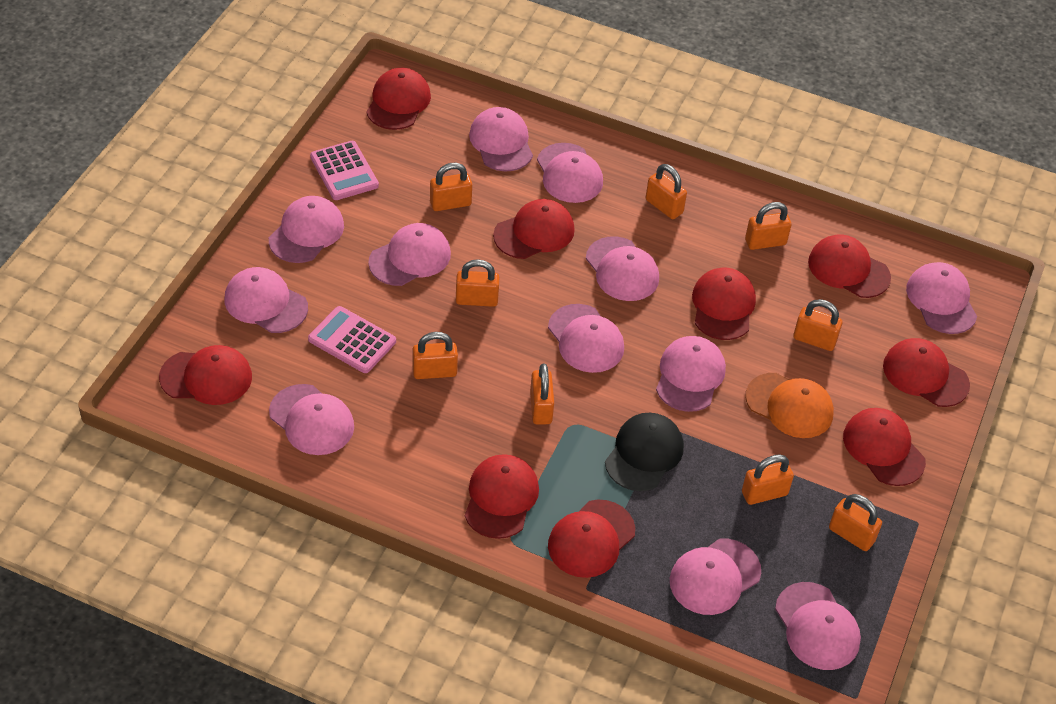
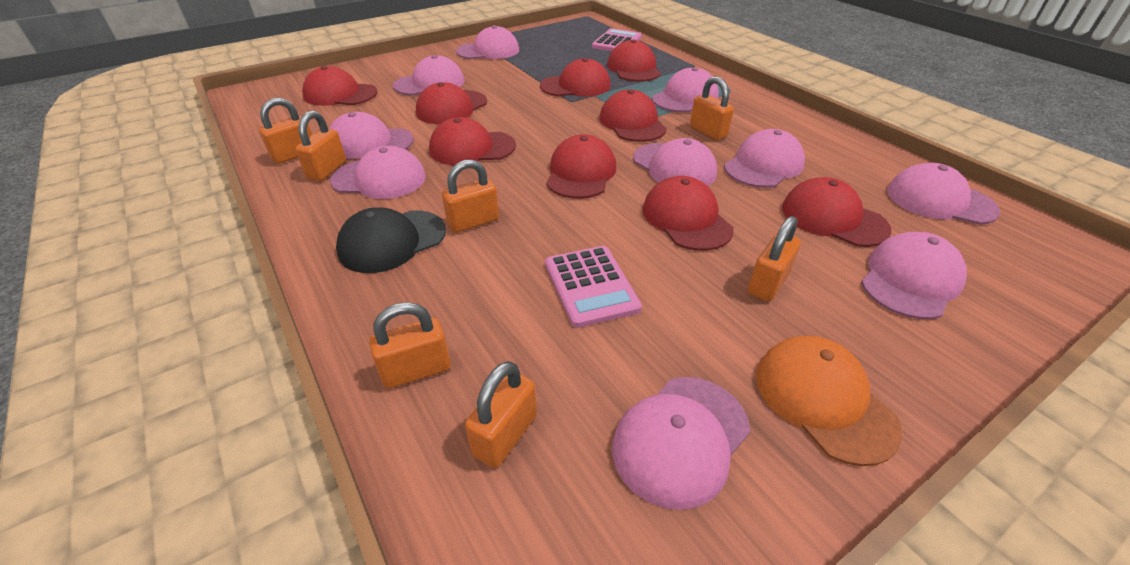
orange padlock: [412,332,458,379] [430,163,472,211] [456,259,499,307] [530,363,554,425] [646,164,687,219] [742,454,794,505] [745,202,791,250] [793,299,842,351] [829,494,882,551] = 9 -> [259,98,312,164] [295,111,346,181] [369,302,451,389] [442,159,499,233] [465,361,537,468] [690,76,734,140] [748,216,801,302] = 7
pink cap: [224,267,308,333] [269,196,344,263] [269,384,354,455] [368,223,451,286] [469,107,533,171] [537,143,603,203] [548,304,624,373] [586,236,659,301] [656,336,726,412] [670,539,761,615] [775,582,861,670] [906,262,977,334] = 12 -> [329,112,414,159] [330,146,426,199] [393,55,464,95] [456,25,519,59] [612,377,750,510] [633,138,717,186] [652,67,719,112] [724,129,805,188] [861,232,967,319] [887,163,1000,225] = 10

